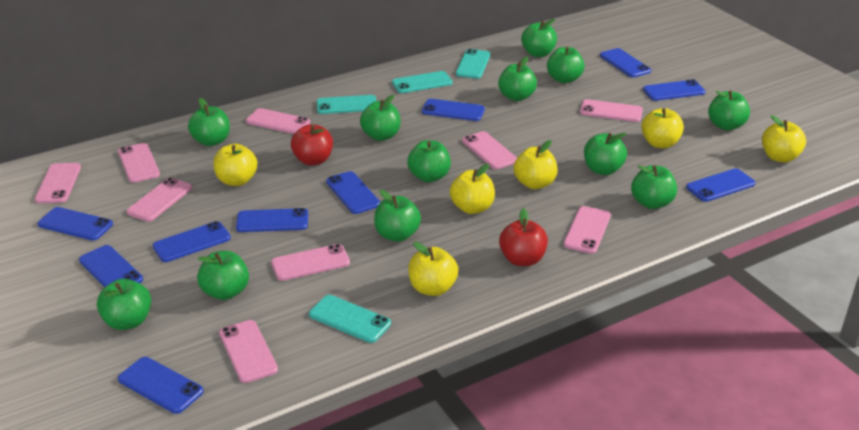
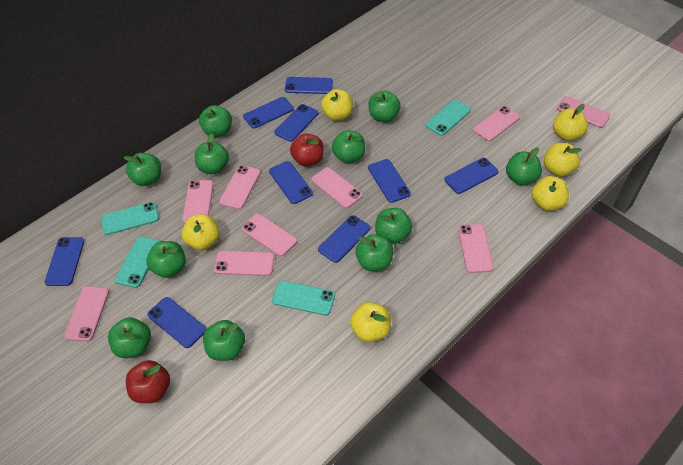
blue phone: [37,207,113,241] [79,245,143,287] [118,357,204,414] [153,221,231,262] [236,208,308,232] [326,171,380,214] [422,99,485,121] [600,48,651,77] [643,79,705,101] [686,168,756,202] = 10 -> [45,237,84,286] [147,297,206,348] [243,97,294,128] [269,161,313,204] [274,104,319,142] [285,77,333,94] [318,215,370,263] [368,159,411,203] [445,158,499,194] = 9
green apple: [97,279,151,330] [188,98,230,146] [197,251,249,300] [360,95,401,141] [374,190,421,242] [407,140,451,182] [498,56,537,101] [521,19,557,57] [547,47,585,83] [584,133,627,175] [631,165,677,209] [708,90,750,130] = 12 -> [108,318,151,358] [123,153,161,186] [146,241,186,278] [195,134,229,174] [199,105,232,137] [203,320,245,361] [332,130,365,163] [355,234,394,271] [368,91,401,122] [375,208,412,244] [506,147,542,185] = 11

